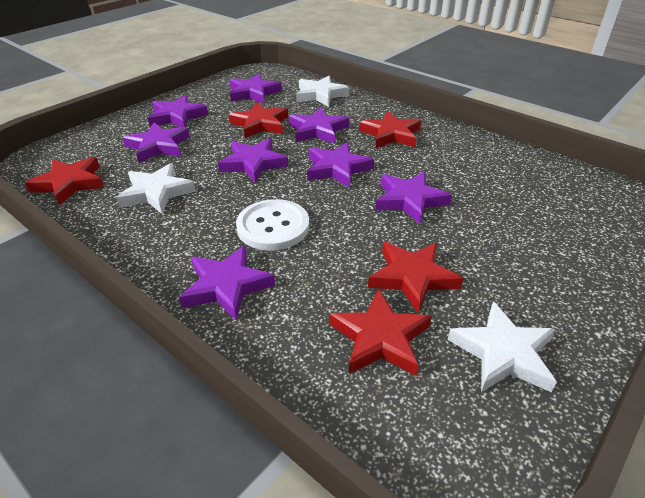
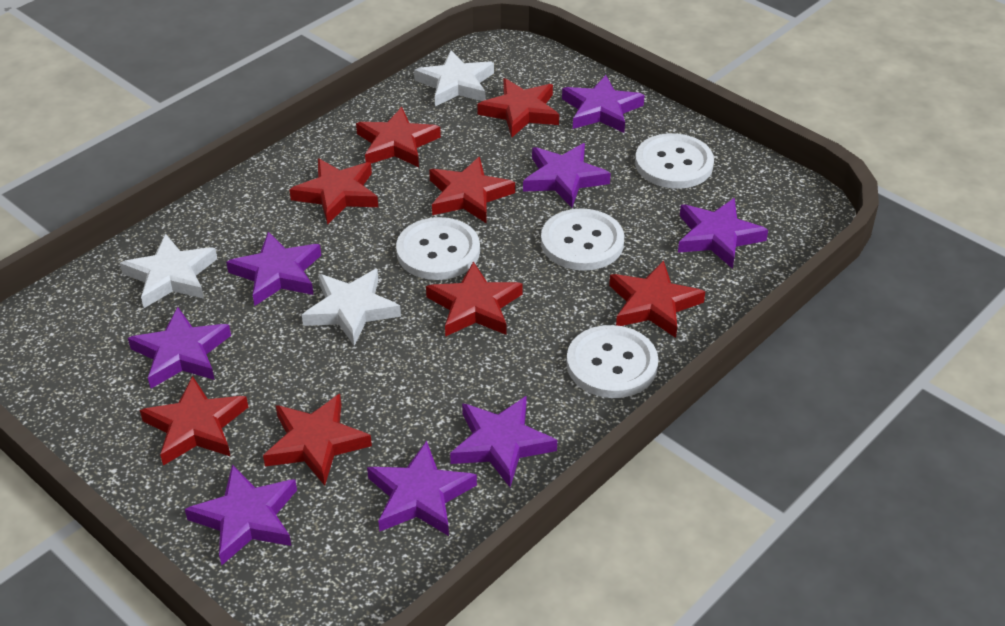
red star: [25,157,104,205] [229,102,288,138] [330,289,432,376] [359,111,421,148] [368,242,463,313] = 5 -> [140,376,248,466] [263,394,372,486] [289,158,378,225] [356,107,441,167] [426,261,523,337] [429,157,515,223] [477,78,559,137] [609,261,705,338] = 8
white button: [236,199,309,250] = 1 -> [396,217,480,280] [541,208,624,271] [567,325,659,398] [635,133,714,189] = 4

